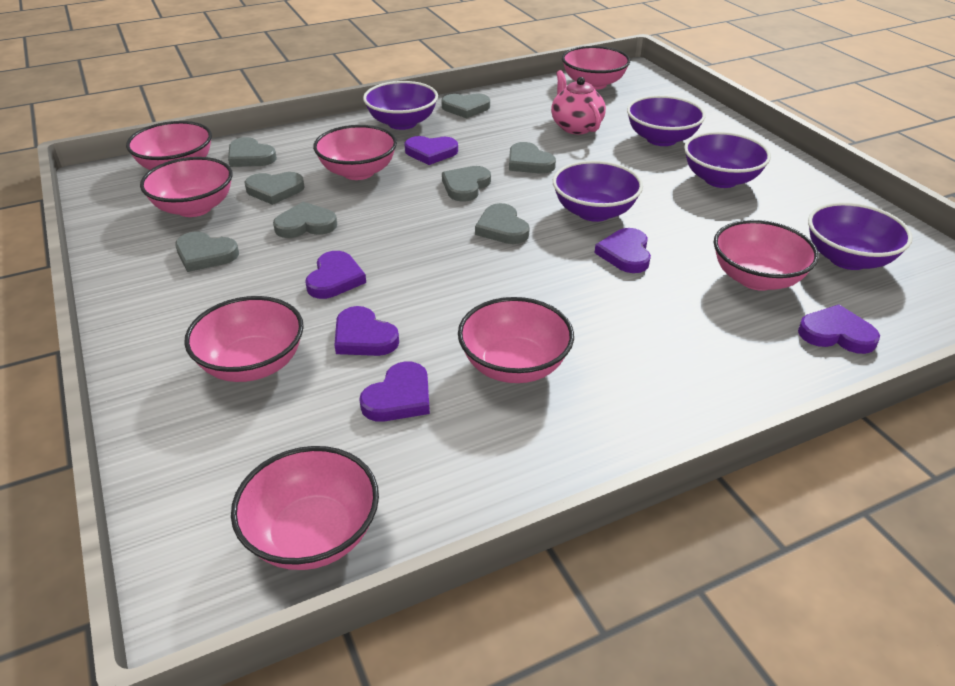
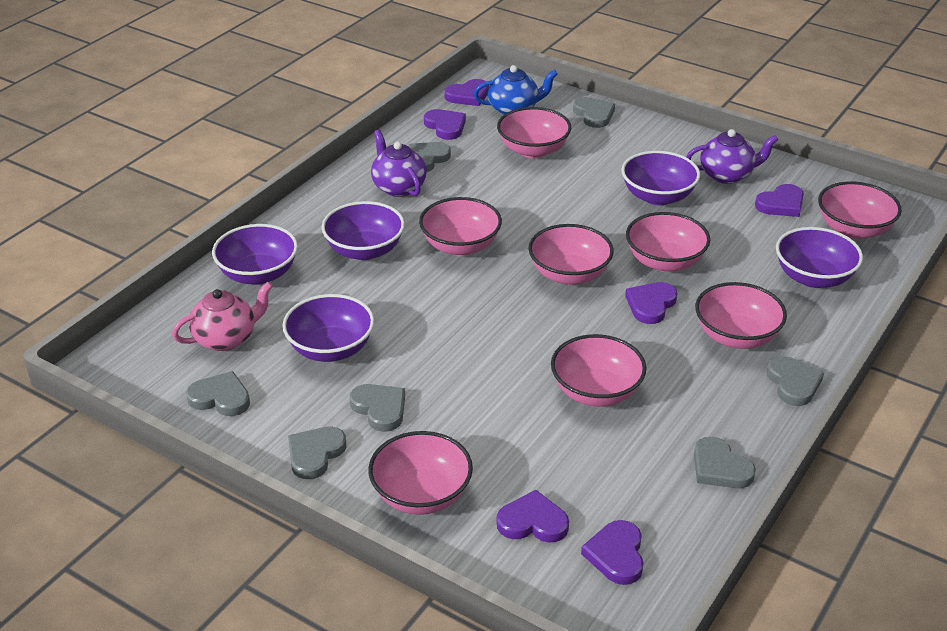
blue teapot: none = 0 -> [474,65,558,115] = 1
grey heart: [175,231,239,272] [228,137,277,167] [244,172,305,205] [273,202,337,238] [441,93,490,118] [442,166,491,202] [475,203,530,244] [509,142,556,174] = 8 -> [186,371,250,416] [288,426,346,479] [350,384,405,432] [408,142,451,172] [573,97,615,128] [694,437,756,489] [767,356,824,406] = 7
purple teapot: none = 0 -> [371,130,427,197] [686,129,778,184] = 2

